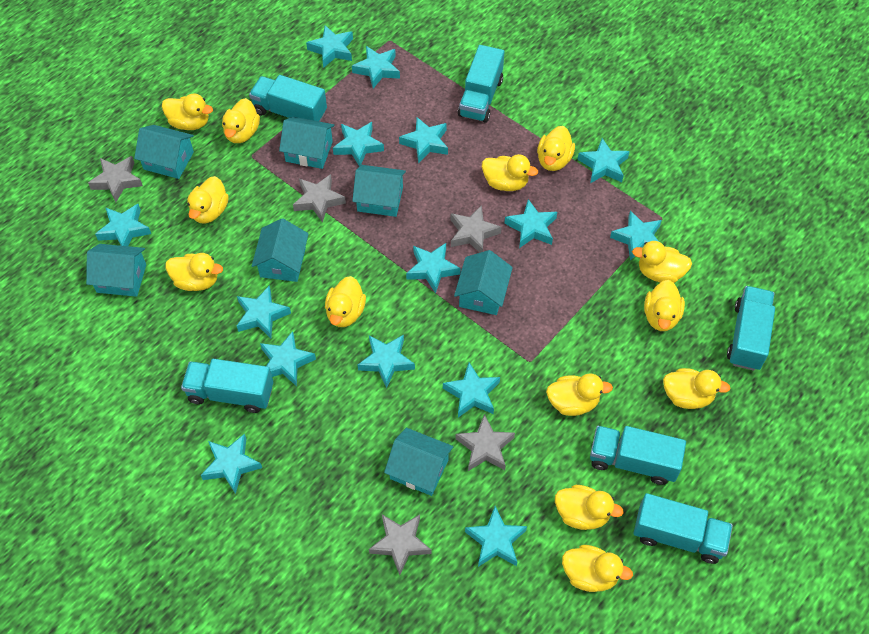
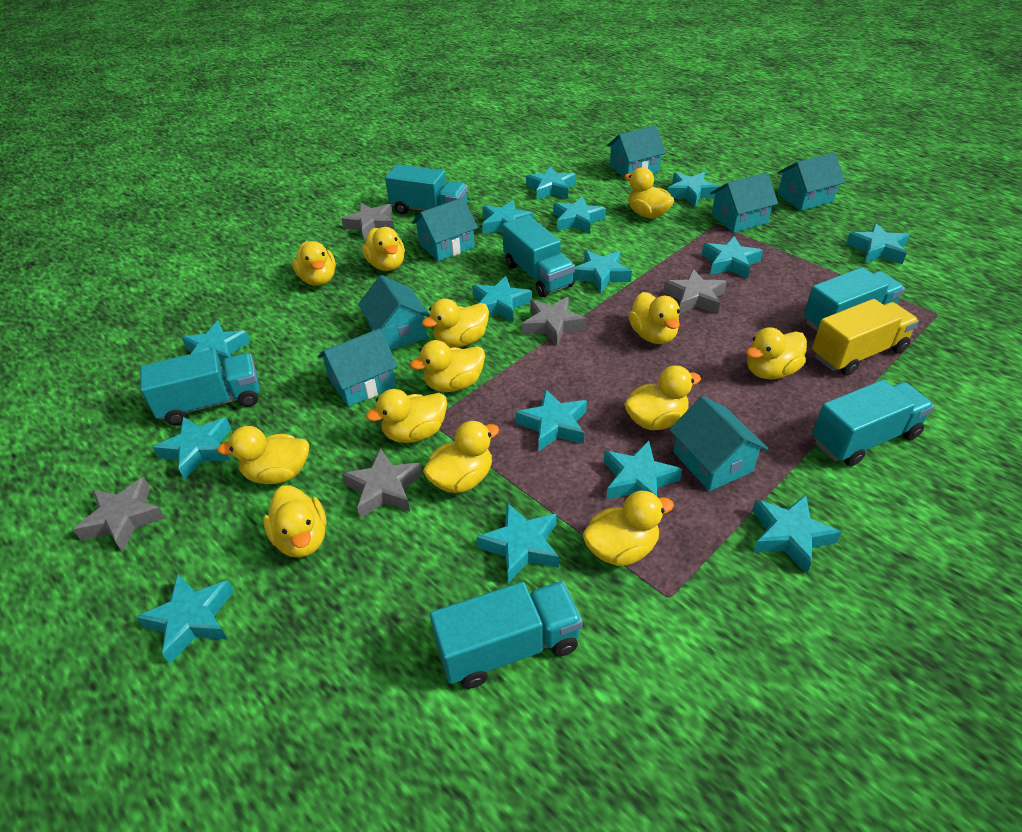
yellow truck: none = 0 -> [812,299,919,376] = 1

